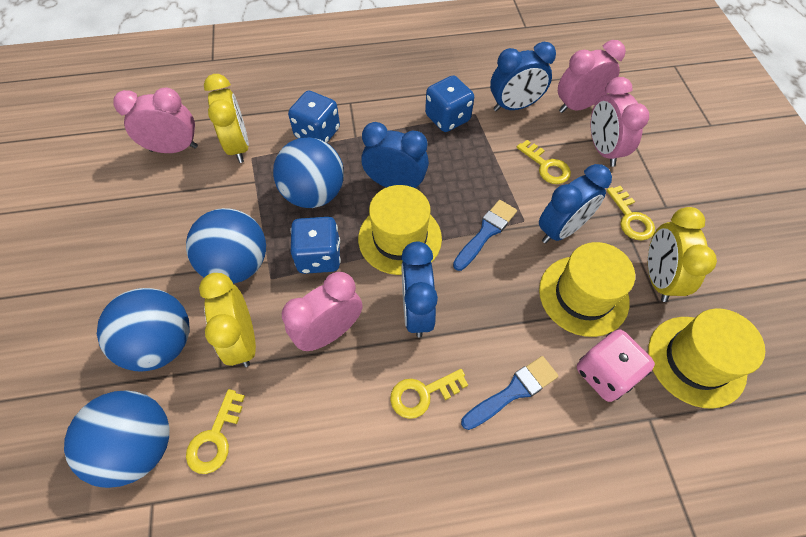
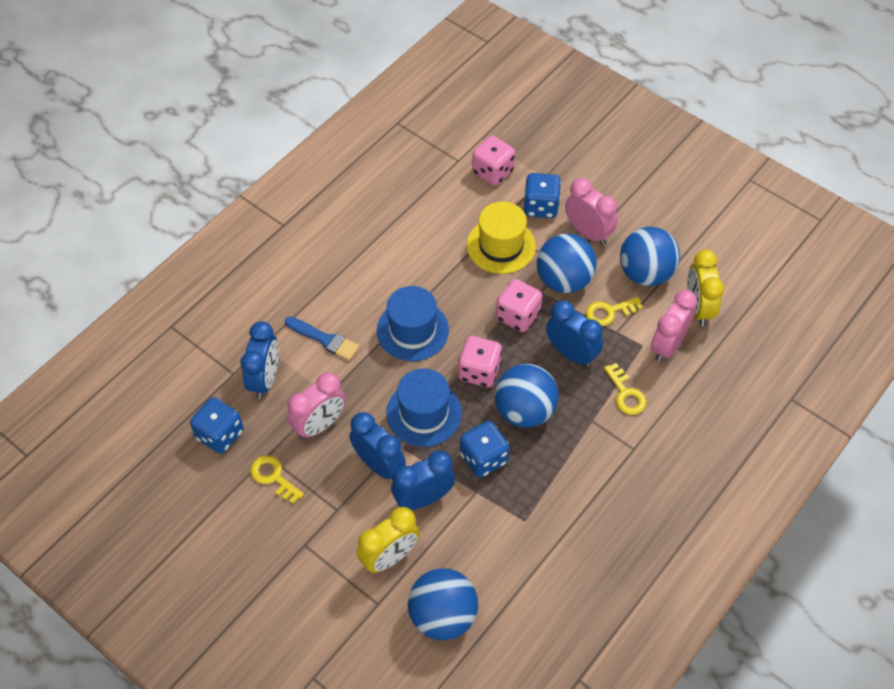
blue brush: [453,200,517,271] [461,356,559,430] = 2 -> [285,317,359,361] = 1
blue hat: none = 0 -> [377,286,449,361] [386,368,462,447] = 2
pink clock: [114,87,198,153] [282,272,362,351] [558,40,626,113] [591,77,649,167] = 4 -> [287,372,346,439] [565,178,617,245] [651,290,697,362] = 3
pink dice: [577,329,655,402] = 1 -> [458,336,502,387] [472,136,515,186] [496,279,542,332] = 3
yellow clock: [199,273,256,367] [204,74,249,163] [648,207,717,302] = 3 -> [357,507,420,573] [687,250,724,326] = 2
yellow hat: [358,185,442,275] [539,242,635,337] [648,308,765,409] = 3 -> [467,202,536,274] = 1
yellow key: [186,389,245,474] [390,369,468,419] [517,140,571,184] [606,186,655,241] = 4 -> [250,455,304,504] [586,297,643,326] [604,363,647,415] = 3

